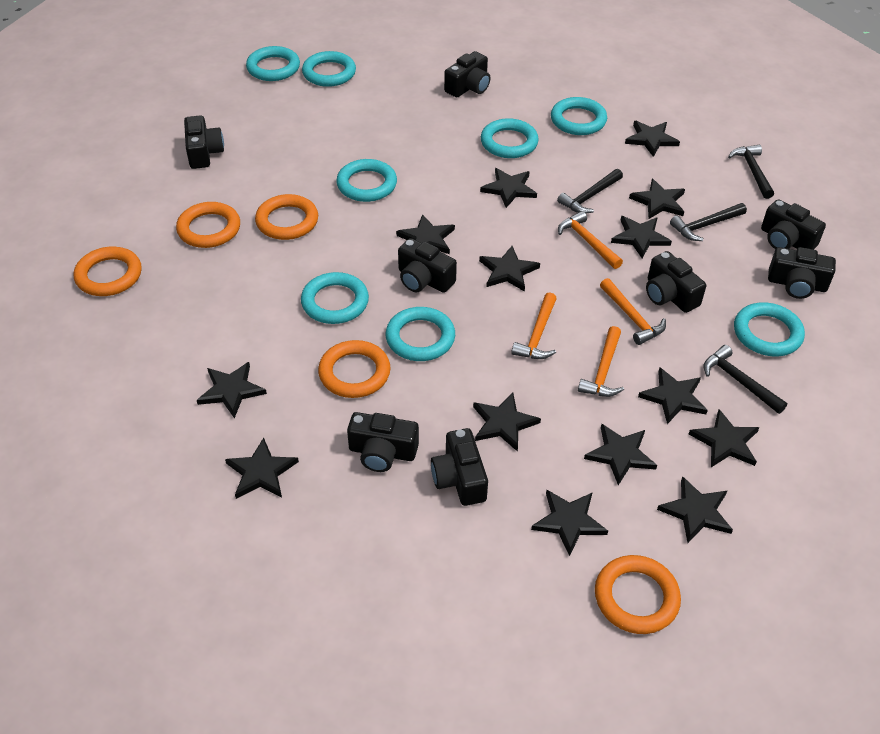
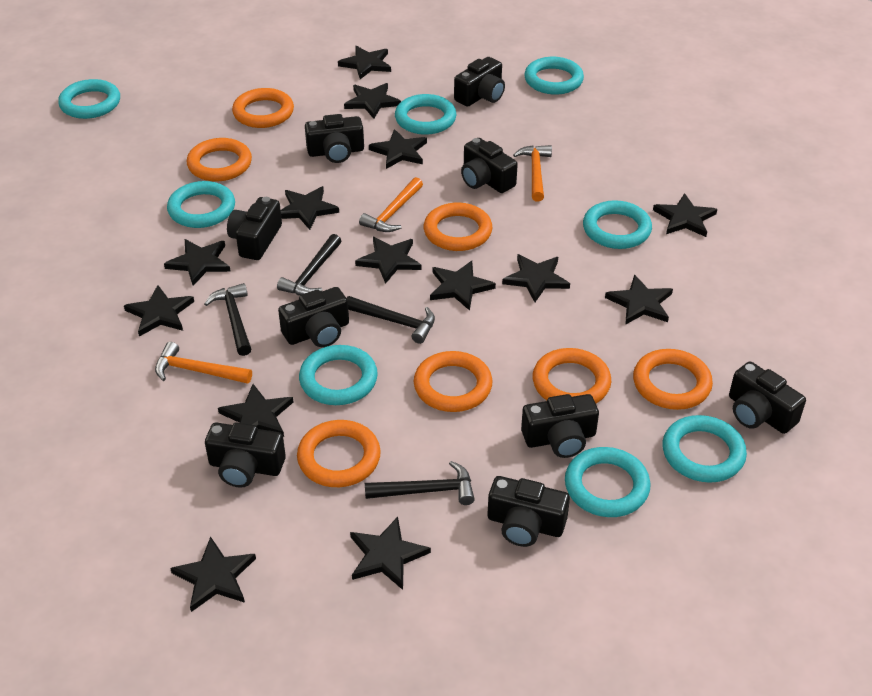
black camera: [184,115,224,169] [347,412,419,472] [398,238,457,293] [431,428,488,506] [444,51,490,97] [646,251,706,313] [761,199,826,250] [768,247,836,299] = 8 -> [205,422,286,488] [227,197,282,260] [278,287,349,347] [305,114,364,163] [454,57,505,106] [461,138,518,193] [488,476,570,547] [521,394,599,458] [729,362,806,434] = 9
orange hammer: [511,292,557,359] [558,211,623,269] [578,326,624,397] [600,278,666,345] = 4 -> [155,342,252,384] [359,177,423,232] [513,145,552,202] = 3
orange ring: [74,247,142,296] [176,202,240,248] [255,194,318,240] [318,340,391,398] [595,555,681,634] = 5 -> [187,138,252,181] [232,88,294,128] [297,420,381,487] [414,351,492,412] [424,203,492,251] [533,348,611,403] [633,349,713,410] = 7

